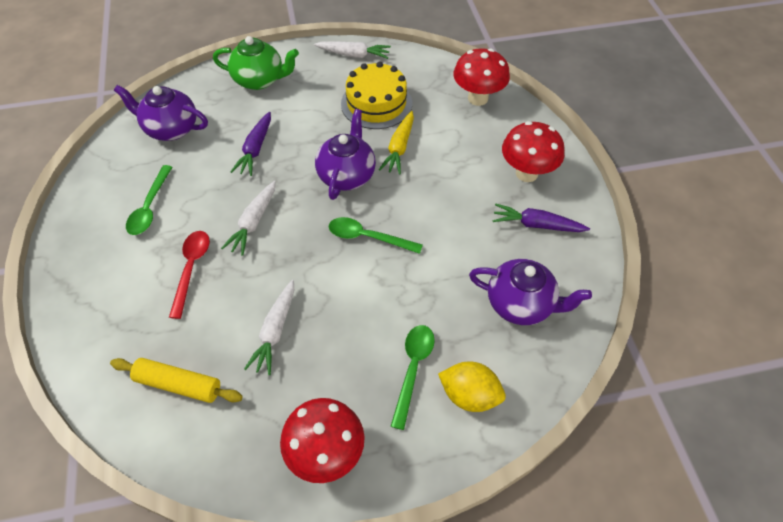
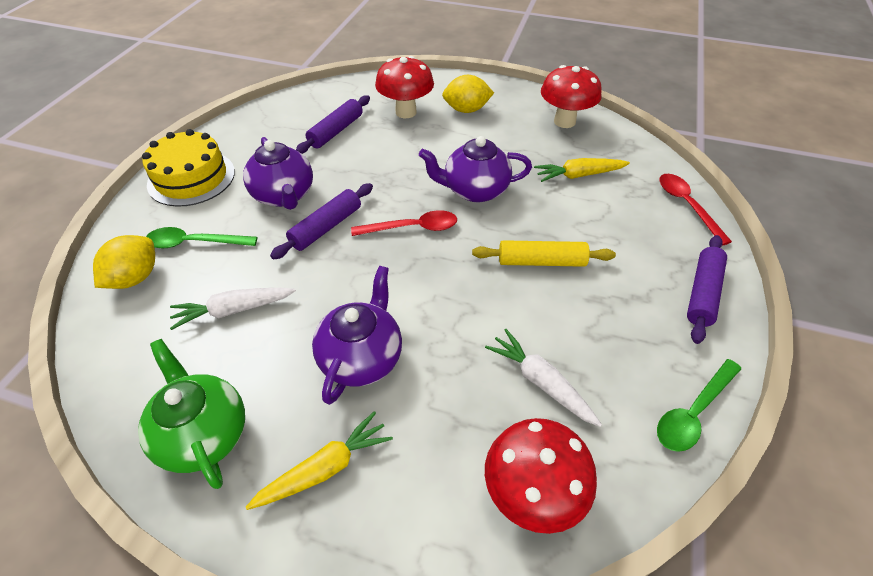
green spoon: [126,165,172,235] [329,217,423,254] [390,325,435,430] = 3 -> [146,227,257,248] [657,359,741,452] = 2
purple carrot: [230,112,271,176] [493,203,590,232] = 2 -> none = 0
purple rolling pin: none = 0 -> [270,183,373,260] [296,95,370,154] [687,235,727,344] = 3
red spoon: [169,231,210,319] = 1 -> [351,210,457,236] [659,174,732,245] = 2
white carrot: [221,181,276,256] [244,280,294,375] [314,41,391,59] = 3 -> [170,288,296,330] [485,329,602,427] = 2
yellow carrot: [379,111,414,174] = 1 -> [245,411,393,510] [534,158,630,182] = 2
yellow lemon: [438,362,506,412] = 1 -> [93,235,155,289] [442,75,494,113] = 2

